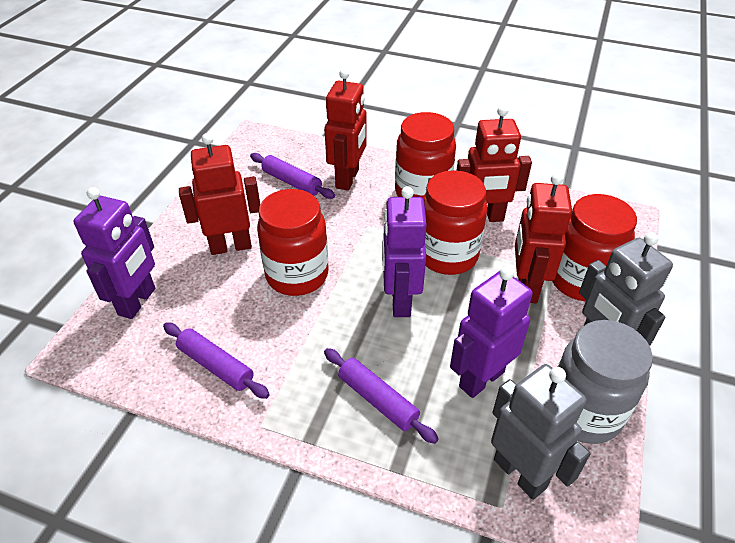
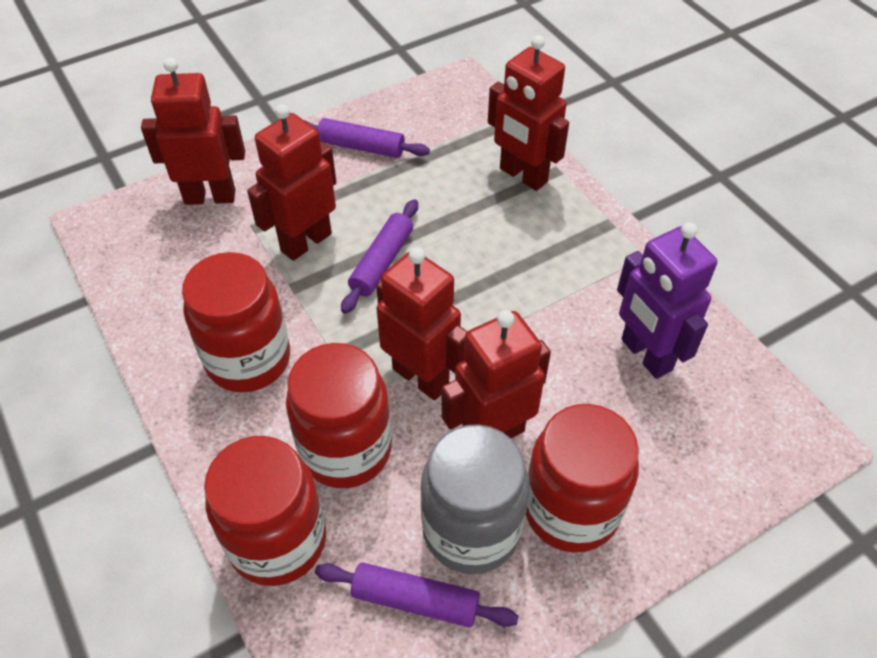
grey robot: [491,364,591,500] [579,232,673,346] = 2 -> none = 0
purple robot: [74,187,155,319] [382,186,427,317] [450,266,533,398] = 3 -> [617,222,717,379] = 1
red robot: [179,133,260,255] [324,69,366,191] [456,105,532,222] [515,173,572,303] = 4 -> [141,58,245,205] [247,104,336,261] [376,247,467,400] [441,310,551,438] [488,35,569,191] = 5

